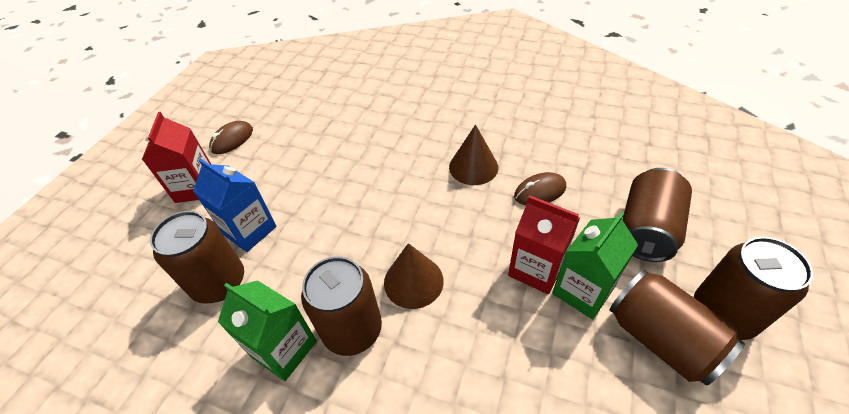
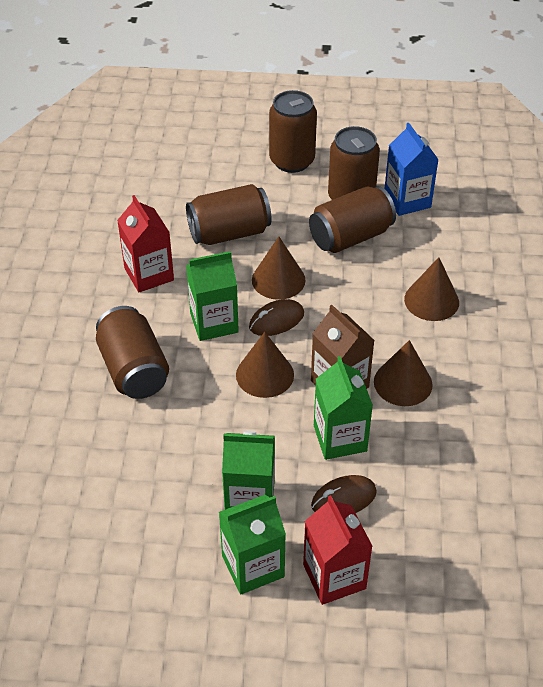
brown carton: none = 0 -> [311,305,375,389] = 1
brown cone: [384,243,444,309] [449,125,498,185] = 2 -> [236,332,294,398] [252,237,306,300] [374,340,432,406] [404,257,459,321] = 4
green carton: [218,280,317,381] [552,212,638,319] = 2 -> [186,251,239,341] [219,495,286,595] [222,431,275,510] [314,356,373,460] = 4

